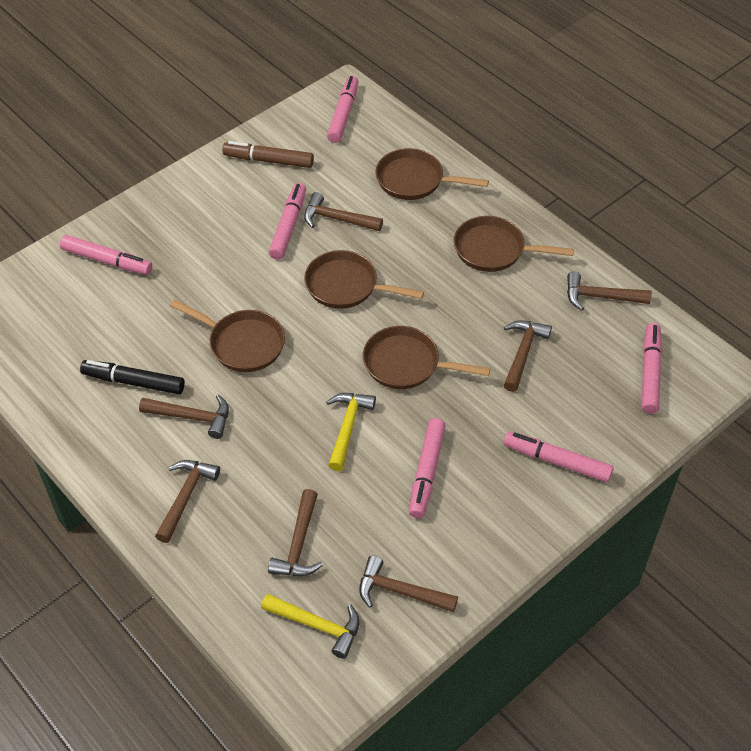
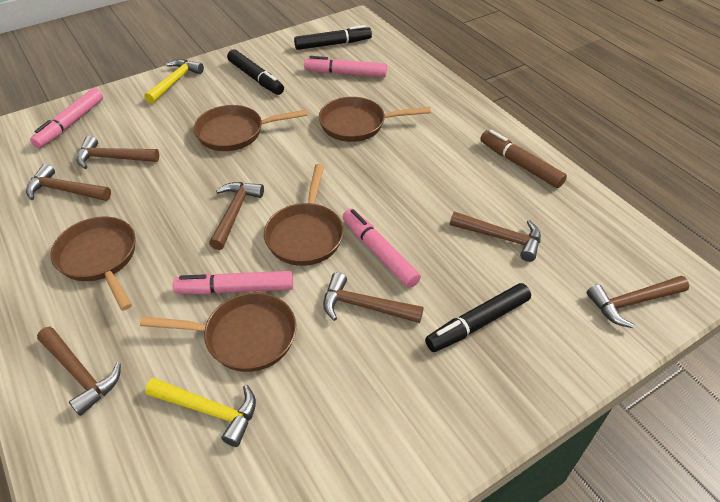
black marker: [80,360,185,394] = 1 -> [227,49,284,95] [294,25,372,50] [425,283,531,352] = 3
pink marker: [60,235,152,275] [269,183,306,260] [327,76,359,143] [409,418,446,518] [504,431,614,482] [641,323,662,414] = 6 -> [30,88,103,148] [173,271,293,295] [304,56,387,77] [343,209,421,288] = 4

